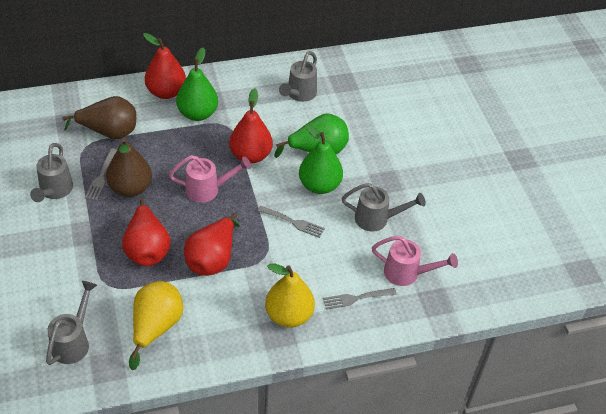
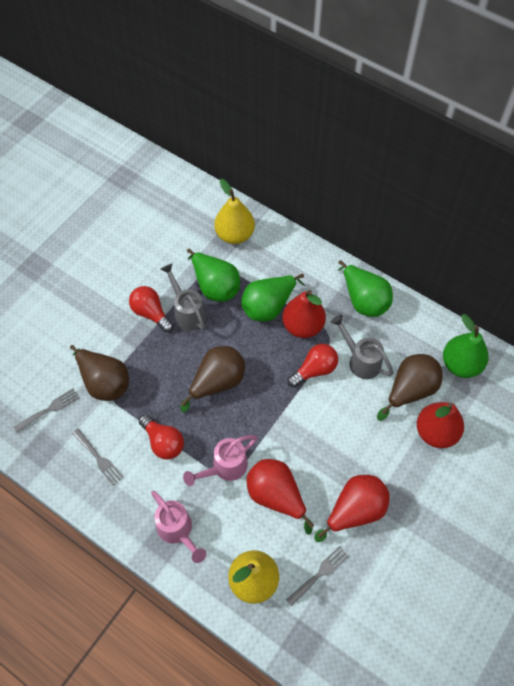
brown pear: [62,96,136,139] [106,138,152,197] = 2 -> [70,345,129,401] [180,346,245,413] [377,354,442,421] = 3
green pear: [176,48,218,121] [275,113,349,158] [299,124,343,194] = 3 -> [187,249,240,302] [241,274,305,322] [337,260,393,317] [443,314,489,378] = 4
grey watering can: [30,143,73,202] [46,281,97,365] [279,51,317,102] [342,183,426,232] = 4 -> [161,263,206,331] [331,315,393,379] = 2
red light bulb: none = 0 -> [129,286,174,332] [139,414,184,460] [287,344,338,388] = 3

